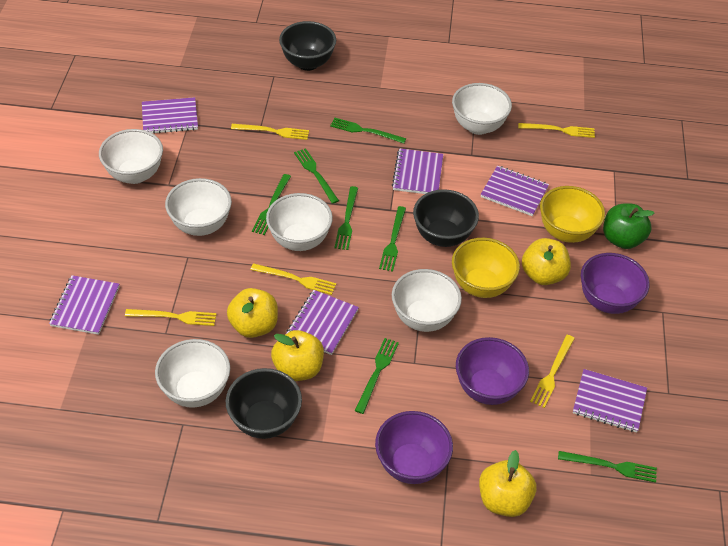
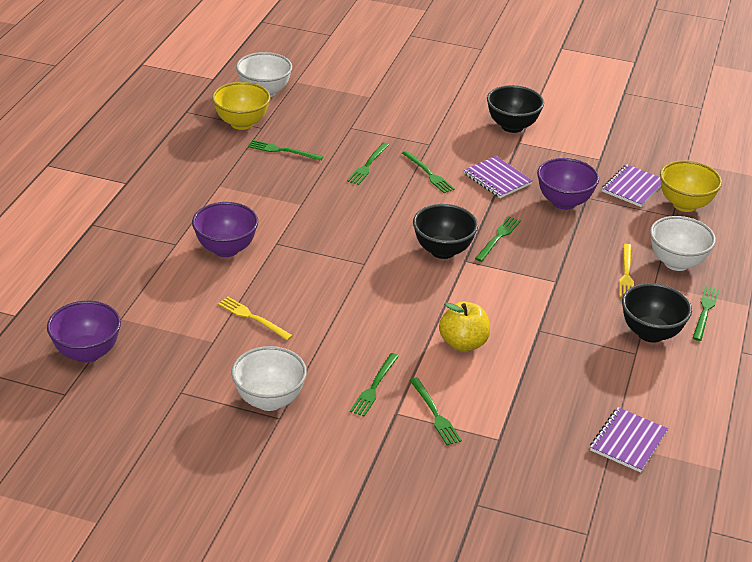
green apple: [603,203,654,249] = 1 -> none = 0
purple notebook: [49,275,119,335] [142,97,198,134] [286,290,359,355] [392,148,443,194] [481,165,549,216] [573,369,647,433] = 6 -> [464,156,533,198] [590,407,668,473] [602,164,661,207] = 3
white bowl: [99,129,163,184] [155,339,230,408] [165,178,232,236] [266,193,333,251] [392,269,462,332] [452,83,512,135] = 6 -> [231,346,307,411] [236,52,292,98] [650,216,716,271] = 3
yellow apple: [227,288,278,338] [271,330,324,381] [479,450,536,517] [522,238,571,285] = 4 -> [439,302,490,352] = 1
yellow fork: [125,309,217,326] [231,124,309,140] [250,263,336,295] [518,123,595,138] [530,335,575,408] = 5 -> [218,297,293,340] [619,244,634,297] = 2

